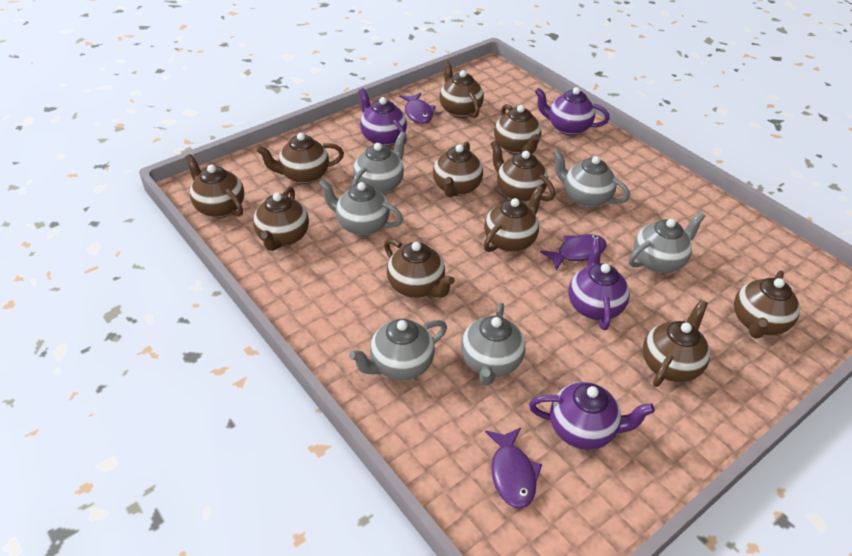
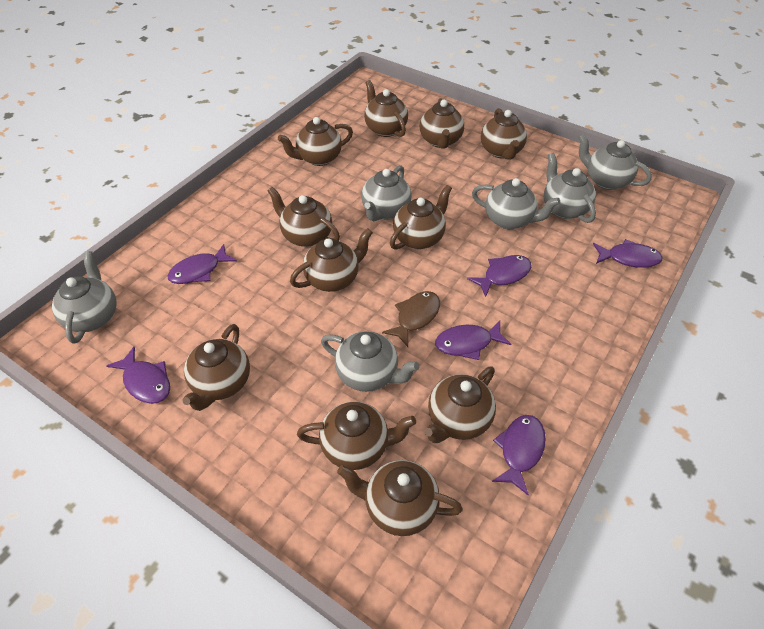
brown fish: none = 0 -> [382,291,440,347] = 1
purple fish: [399,93,436,124] [485,428,542,508] [540,234,607,271] = 3 -> [106,347,170,404] [167,244,237,284] [435,321,511,360] [467,255,531,297] [492,415,546,496] [593,239,663,268] = 6
purple teapot: [359,88,407,146] [529,382,655,450] [535,87,610,135] [569,239,630,330] = 4 -> none = 0

